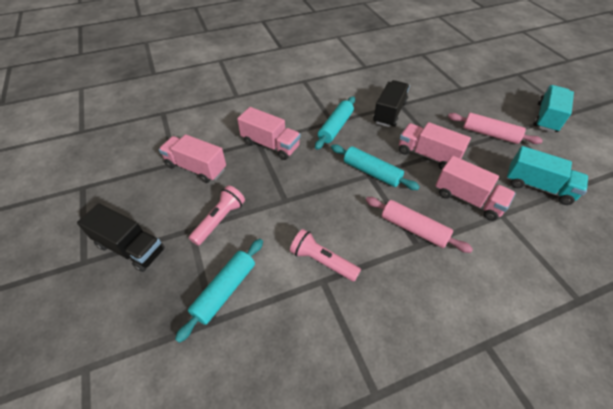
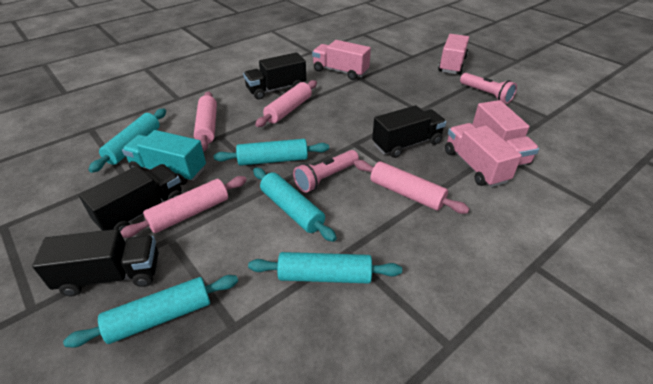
black truck: [77,203,165,272] [373,80,410,127] = 2 -> [32,229,159,296] [79,164,182,231] [243,52,306,100] [372,105,446,158] = 4
pink rolling pin: [366,197,473,253] [448,113,543,144] = 2 -> [120,176,247,238] [194,91,217,152] [255,80,317,127] [354,160,470,214] = 4
turquoise rolling pin: [175,239,263,343] [315,96,355,150] [331,144,420,190] = 3 -> [63,275,238,348] [88,108,166,173] [214,139,329,166] [248,252,402,284] [253,168,337,242] = 5
turquoise truck: [506,146,588,205] [533,85,574,133] = 2 -> [122,130,206,185] = 1

